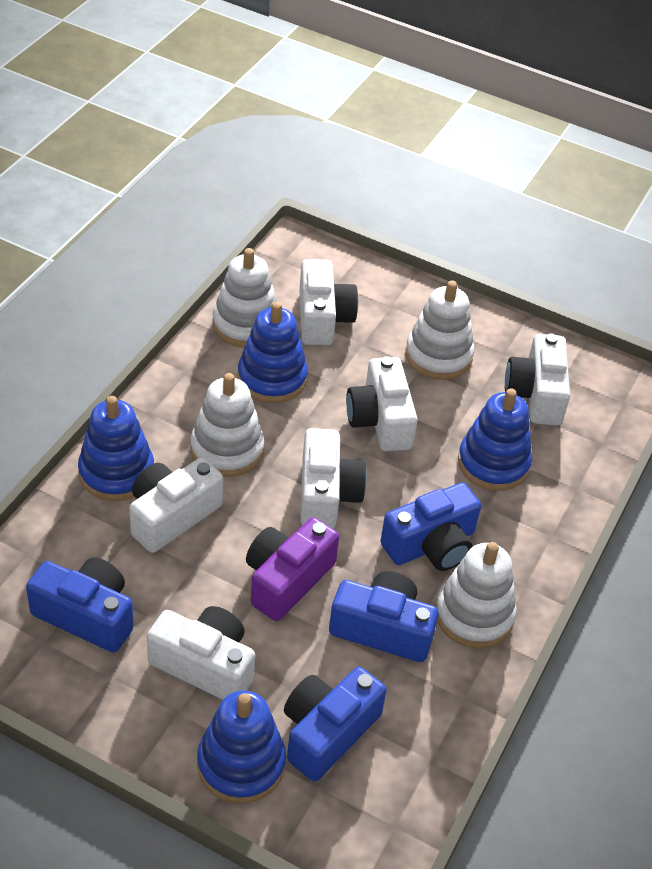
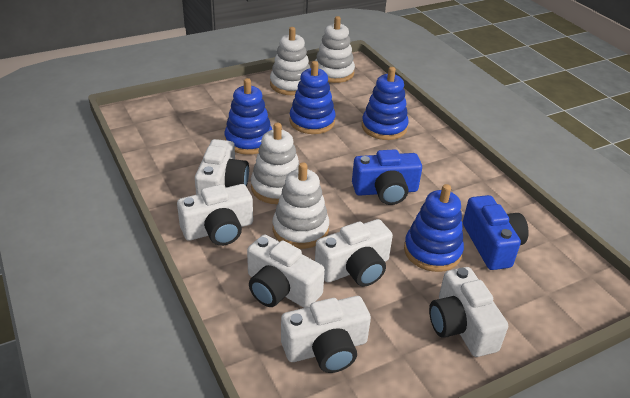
blue camera: [26,557,134,653] [284,667,386,781] [329,571,439,662] [380,482,481,571] = 4 -> [352,149,422,205] [463,195,529,270] = 2
purple camera: [246,517,339,621] = 1 -> none = 0

